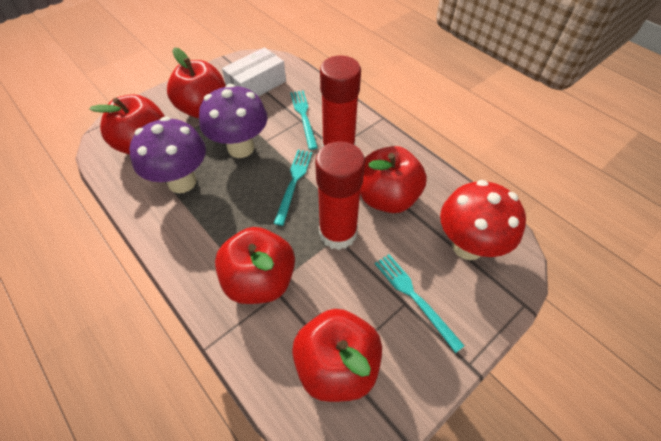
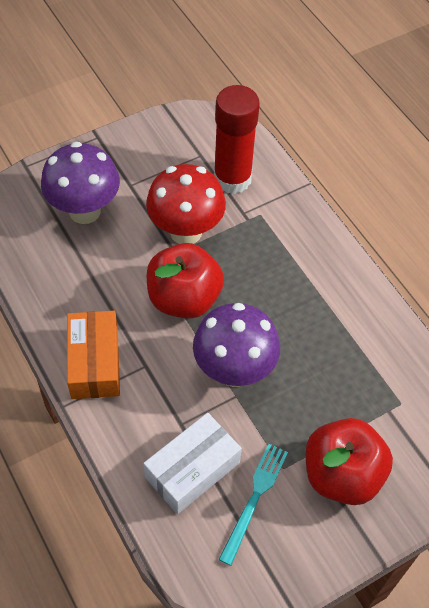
orange box: none = 0 -> [67,311,120,399] = 1
red apple: [89,94,165,155] [167,47,226,118] [215,227,295,304] [292,309,382,402] [360,146,427,213] = 5 -> [147,243,224,319] [306,418,393,505] = 2
red glue stick: [315,141,365,250] [320,56,361,147] = 2 -> [214,85,260,194] = 1
turquoise fork: [273,150,313,226] [290,90,318,150] [375,254,464,353] = 3 -> [219,444,288,566] = 1

